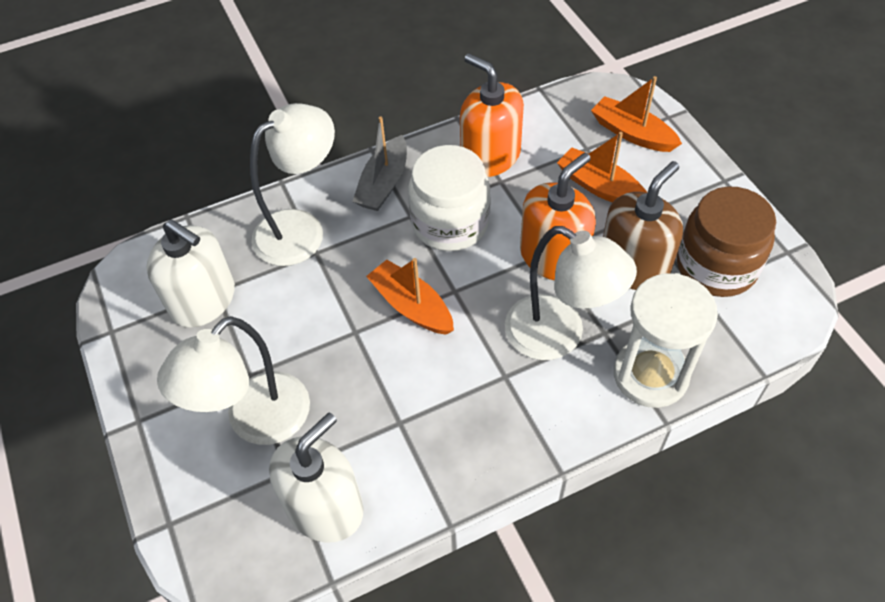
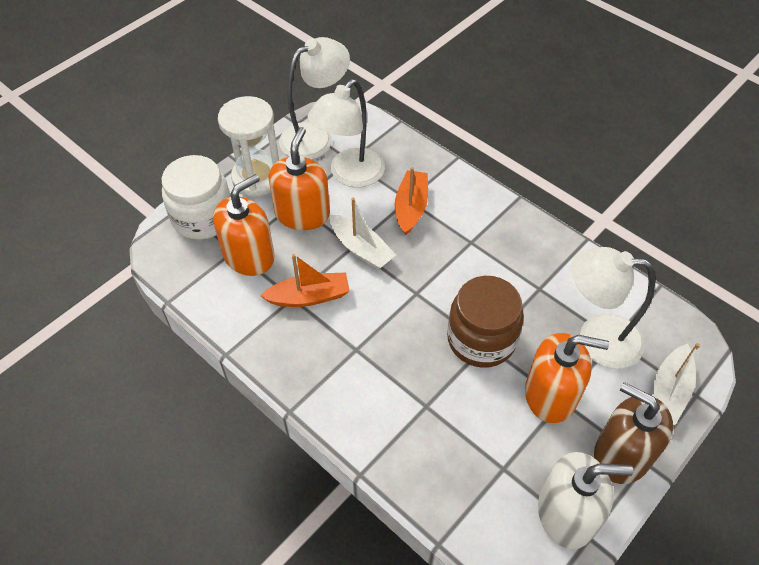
grey boat: [352,117,407,211] = 1 -> none = 0
orange boat: [366,258,454,335] [557,132,647,203] [591,76,682,152] = 3 -> [260,254,350,307] [395,167,428,235] = 2
orange soap dispenser: [460,54,524,177] [520,153,596,280] = 2 -> [213,174,275,276] [269,127,330,230] [525,333,609,423] = 3
white boat: none = 0 -> [329,198,396,270] [652,343,700,425] = 2
white soap dispenser: [147,220,235,328] [269,412,364,542] = 2 -> [538,452,633,549] = 1

